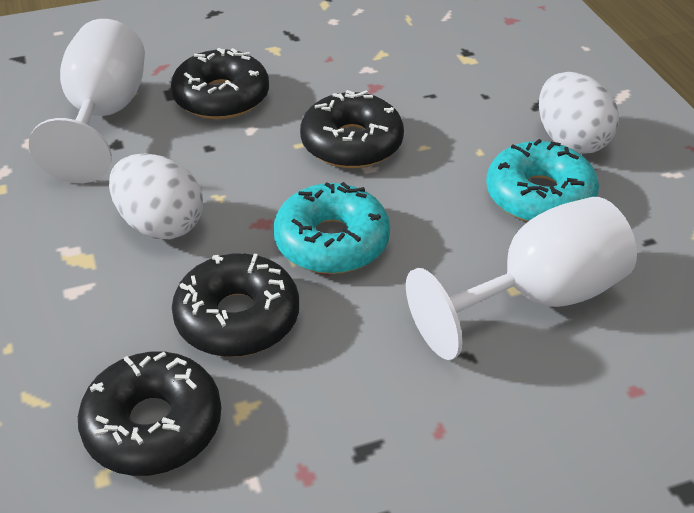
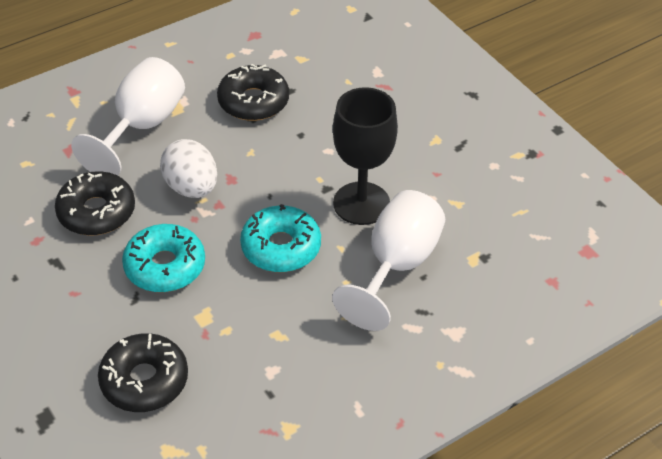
black donut: [78,351,221,476] [171,48,269,119] [172,253,299,357] [300,90,404,168] = 4 -> [55,171,135,236] [98,333,188,412] [217,64,289,121] = 3
black goblet: none = 0 -> [333,87,398,225] = 1
white egg: [109,153,203,239] [539,72,619,154] = 2 -> [160,139,217,198] = 1

